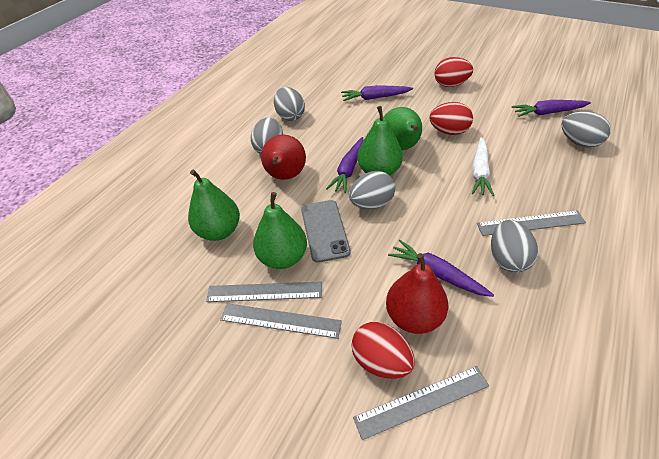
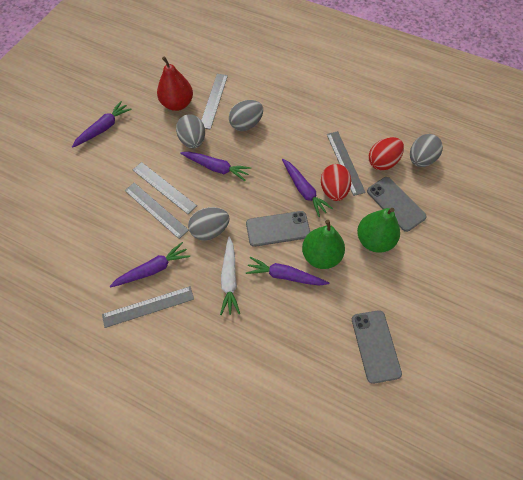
green pear: [188,170,240,241] [253,192,307,269] [357,106,403,175] [383,107,422,150] = 4 -> [302,220,345,269] [357,208,400,253] = 2
grey egg: [251,117,283,154] [274,87,305,121] [349,171,395,209] [491,220,538,273] [562,111,611,148] = 5 -> [176,114,205,148] [188,207,230,241] [229,100,263,131] [410,134,443,167] = 4
grey phone: [301,200,350,263] = 1 -> [246,211,310,247] [352,310,402,384] [367,177,427,232] = 3
grey ruler: [206,281,322,302] [220,303,342,339] [353,366,489,440] [477,210,586,236] = 4 -> [102,286,194,328] [124,182,189,239] [133,162,197,214] [201,74,228,130] [327,131,366,196] = 5
purple carrot: [326,137,364,193] [341,85,413,101] [388,239,494,297] [512,100,591,117] = 4 -> [72,101,132,148] [110,242,190,288] [180,152,251,181] [246,257,329,286] [282,159,333,217] = 5
red egg: [351,322,414,379] [429,102,473,135] [435,57,473,87] = 3 -> [321,164,351,201] [369,137,404,171] = 2
red pear: [261,135,306,180] [386,253,448,334] = 2 -> [157,56,193,111] = 1

